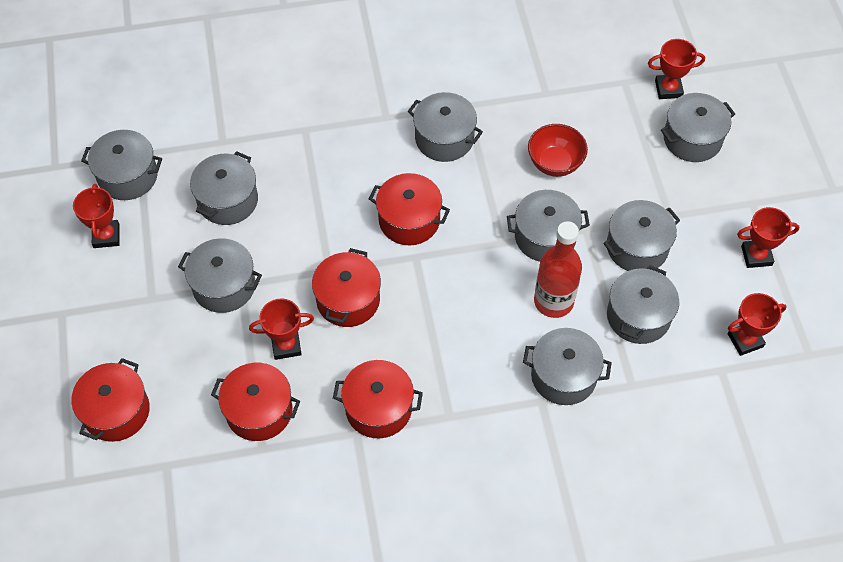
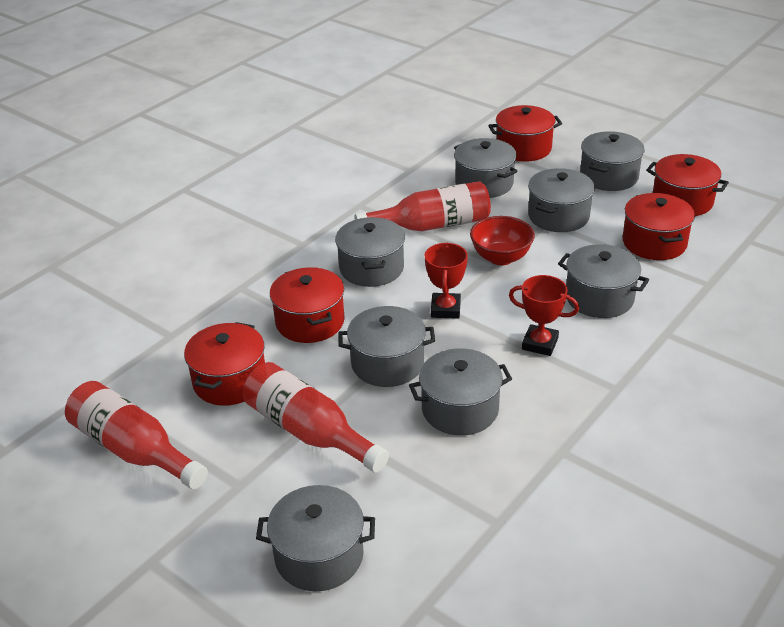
grey pot: [81,130,162,200] [178,238,262,313] [190,151,258,225] [408,92,483,162] [507,190,590,262] [523,328,612,405] [603,200,680,271] [607,265,679,344] [661,93,735,162] = 9 -> [256,485,375,591] [335,217,405,287] [339,306,435,387] [409,348,512,435] [454,138,517,198] [528,168,595,232] [558,244,649,318] [580,131,645,191] = 8
red bottle: [534,221,582,318] = 1 -> [65,381,208,489] [243,362,389,473] [355,181,491,231] = 3
red trophy: [73,184,120,248] [249,298,314,360] [648,39,705,99] [728,293,787,356] [737,207,799,268] = 5 -> [425,243,468,319] [509,275,579,356] = 2

